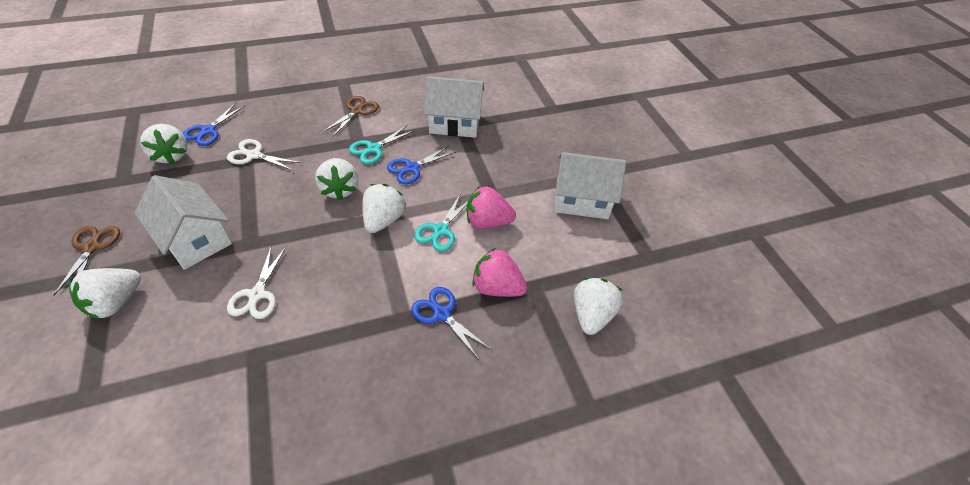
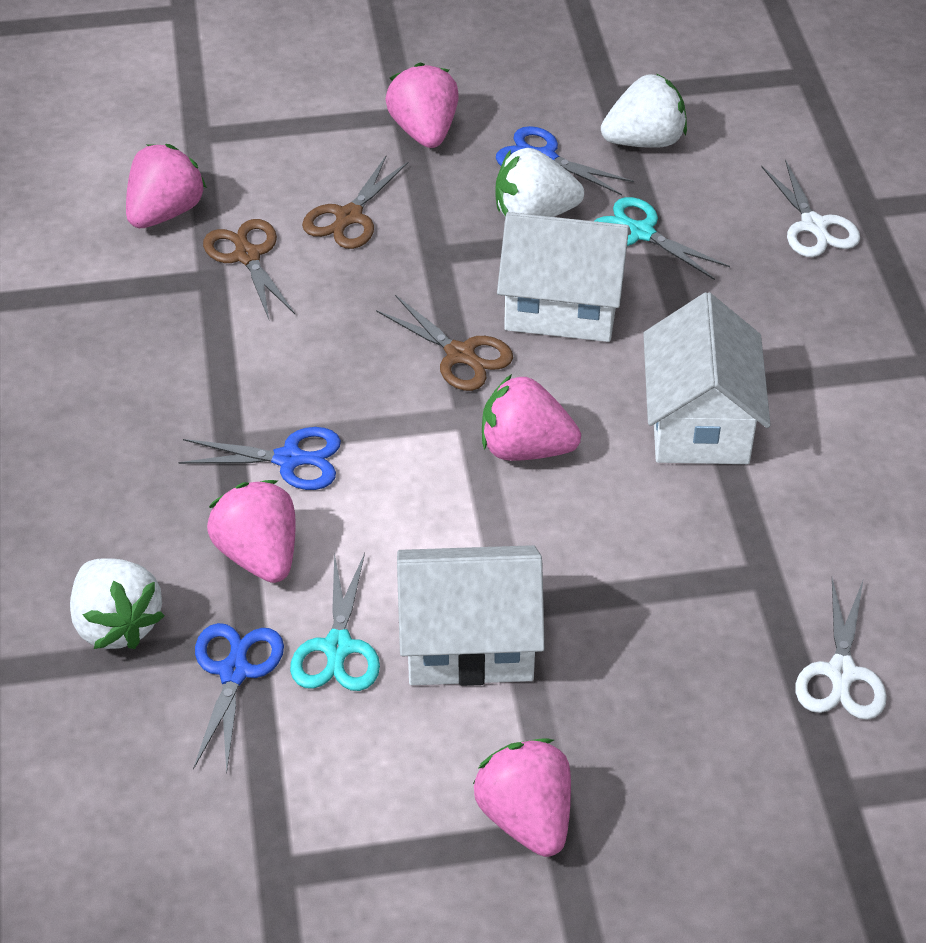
brown scissors: [54,226,120,295] [323,96,379,137] = 2 -> [203,219,295,319] [302,156,409,249] [376,295,513,391] = 3
pink strawberry: [467,186,516,229] [472,248,528,297] = 2 -> [126,144,207,228] [207,480,295,583] [385,62,459,148] [473,738,571,857] [482,374,581,461] = 5
white strawberry: [68,268,141,319] [140,124,187,164] [315,158,358,200] [362,184,406,233] [574,277,623,335] = 5 -> [70,558,164,649] [496,148,584,217] [601,73,687,148] = 3

